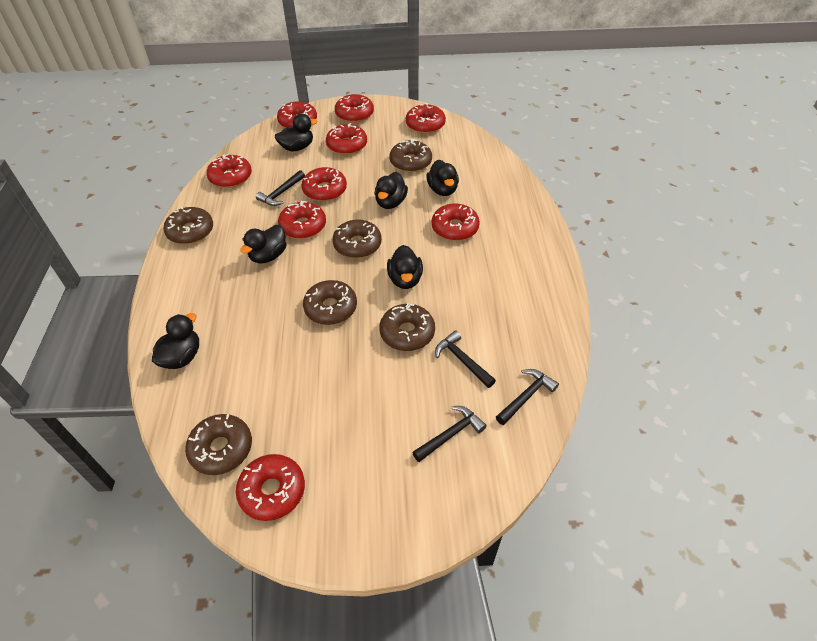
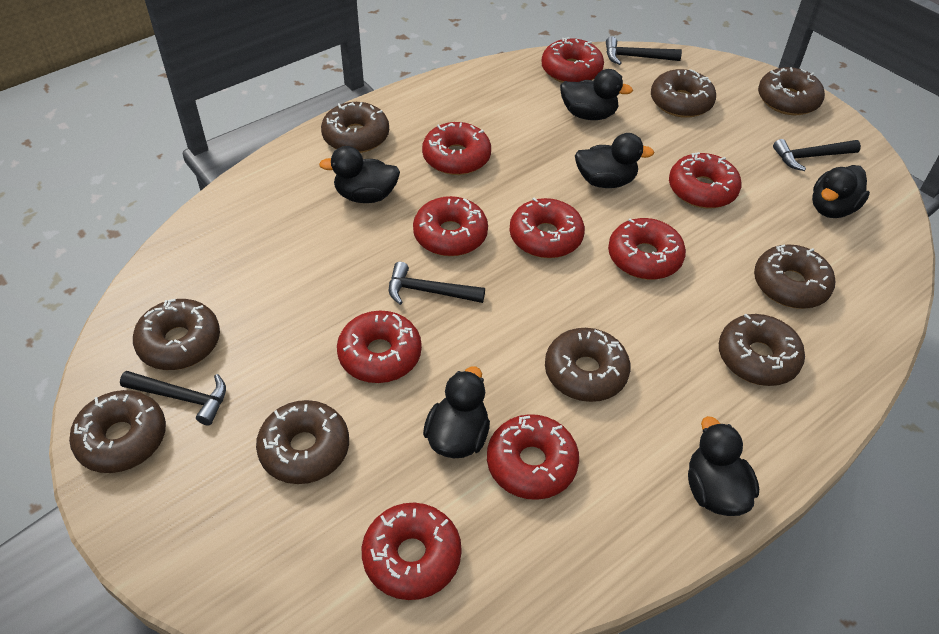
brown donut: [163,207,213,244] [185,414,252,475] [303,280,357,325] [332,219,382,258] [379,303,435,351] [389,139,432,172] = 6 -> [69,390,166,473] [133,299,220,370] [256,400,349,484] [321,102,389,153] [545,328,631,402] [651,69,716,118] [719,314,805,386] [754,245,835,309] [758,67,825,115] = 9

